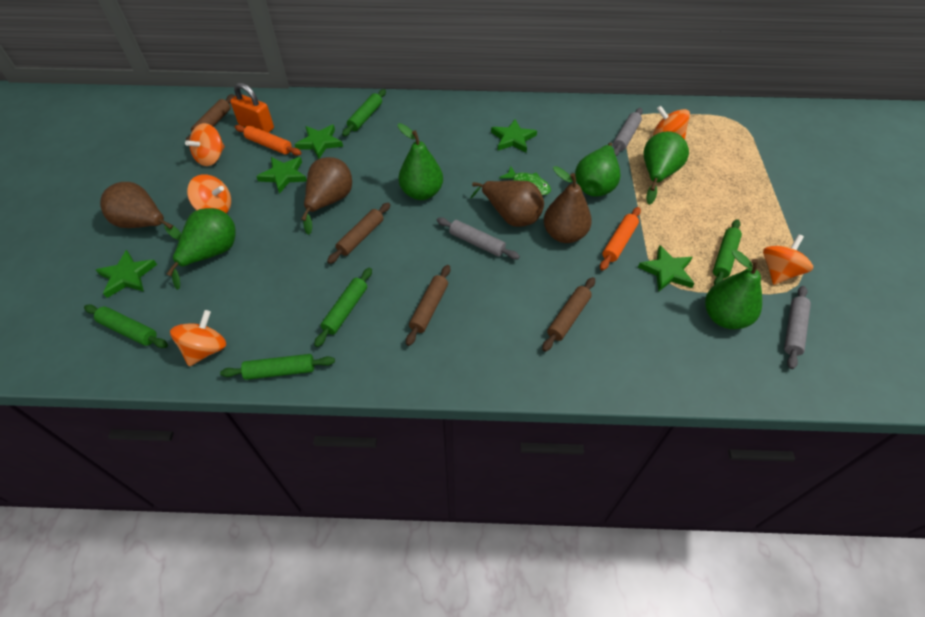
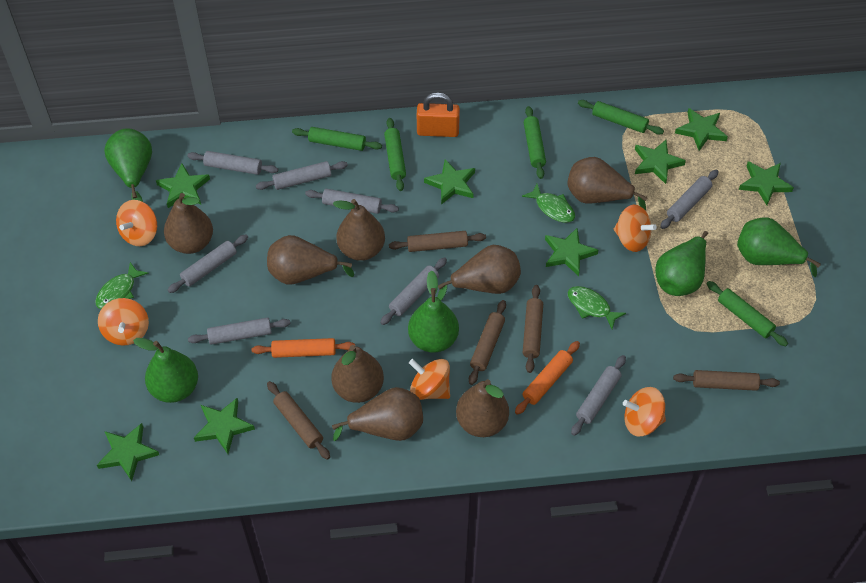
brown pear: [100,182,181,240] [301,157,352,235] [470,181,544,227] [544,166,592,243] = 4 -> [164,193,213,254] [267,235,354,285] [331,345,384,403] [332,387,423,441] [333,199,385,261] [437,245,521,300] [456,379,509,437] [568,157,648,210] = 8
brown rolling pin: [186,94,235,141] [327,202,390,264] [406,265,450,346] [542,277,595,352] = 4 -> [267,381,330,460] [389,231,486,252] [469,300,506,385] [523,285,543,373] [673,370,780,391] = 5
green fish: [499,166,551,195] = 1 -> [95,262,149,309] [522,184,575,223] [567,286,626,329] = 3
green star: [96,250,157,298] [256,157,307,194] [295,125,343,159] [491,119,537,153] [638,245,694,292] = 5 -> [97,423,159,481] [156,164,210,208] [194,398,255,454] [424,159,475,205] [545,228,598,276] [635,140,686,184] [675,108,728,151] [739,161,794,205] = 8
grey rolling pin: [437,217,520,260] [613,108,643,156] [784,286,811,369] = 3 -> [168,235,248,293] [187,151,278,175] [188,317,290,345] [256,161,348,190] [305,189,399,214] [380,257,447,325] [571,355,626,436] [660,170,718,229] = 8

